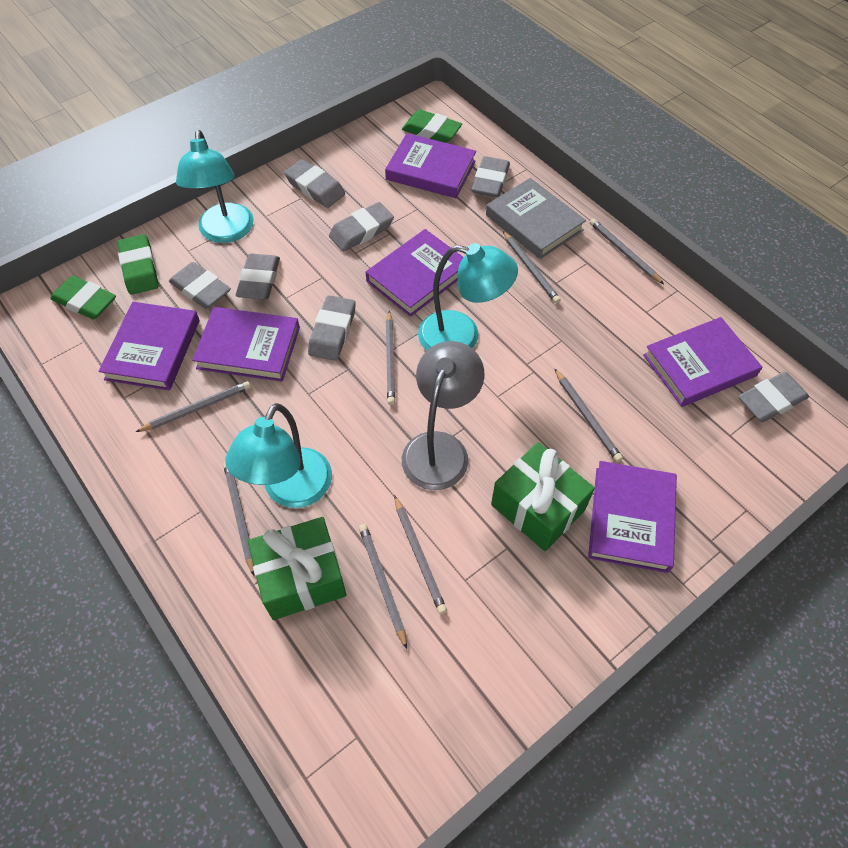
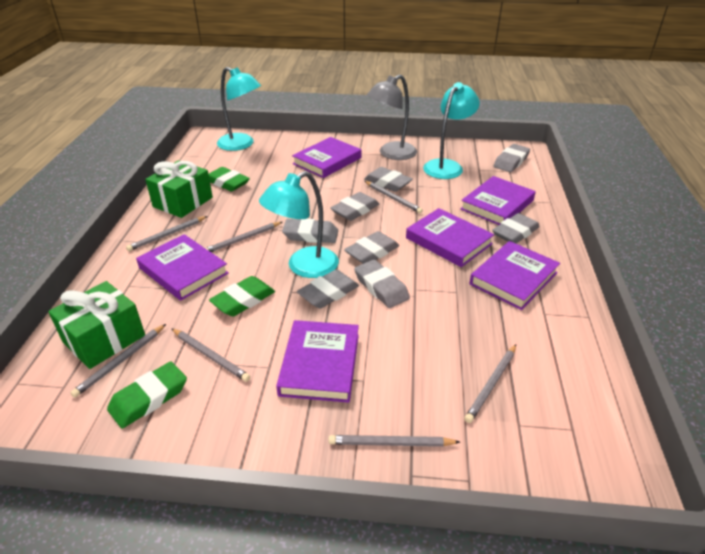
grey book: [486,178,586,259] = 1 -> none = 0
grey eraser: [169,262,231,309] [236,253,280,300] [284,159,345,208] [308,295,356,361] [329,202,394,252] [472,156,510,197] [738,372,809,422] = 7 -> [282,219,338,243] [297,270,359,309] [330,192,379,221] [344,231,399,264] [354,259,410,308] [364,167,413,192] [492,213,540,244] [493,144,530,172] = 8
grey pencil: [136,381,251,432] [223,462,254,576] [359,524,407,649] [386,311,395,405] [394,495,447,614] [503,231,561,304] [555,369,623,462] [590,219,664,284] = 8 -> [70,324,166,398] [126,216,207,251] [171,328,250,382] [205,222,282,252] [328,435,460,447] [365,181,423,214] [464,344,516,423] = 7

